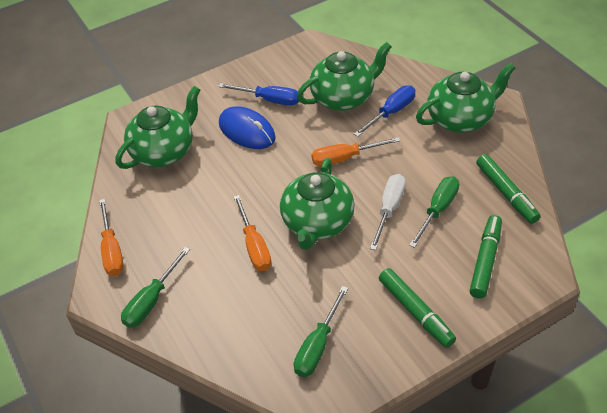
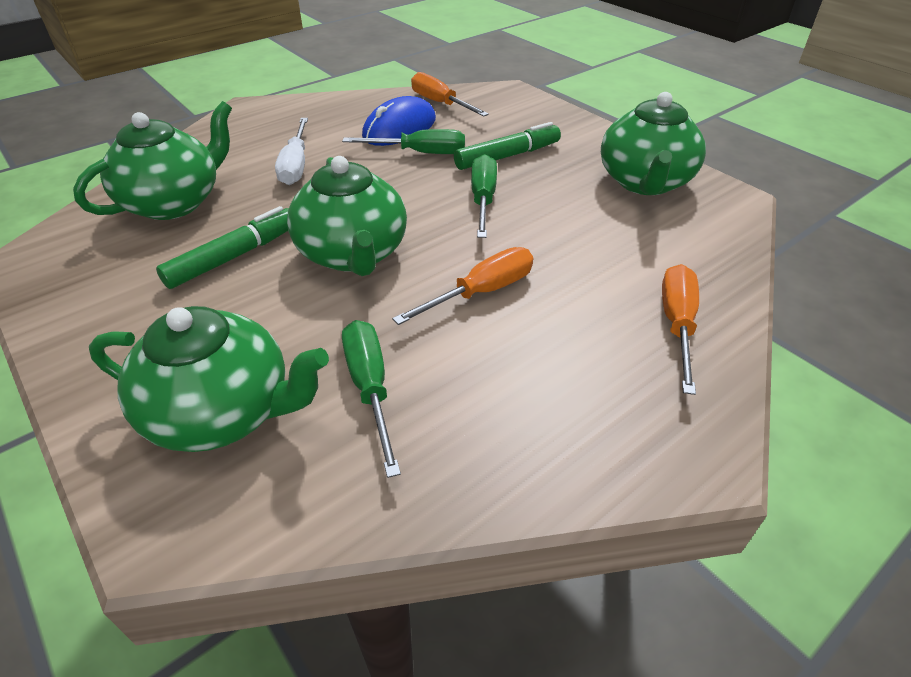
blue screwdriver: [218,83,299,106] [354,85,416,137] = 2 -> none = 0
green marker: [379,268,456,348] [469,215,502,299] [476,154,541,224] = 3 -> [156,206,289,289] [454,122,561,170] = 2

